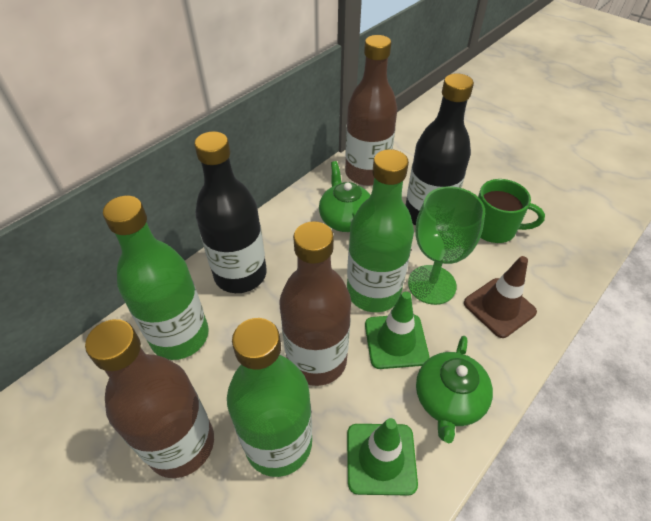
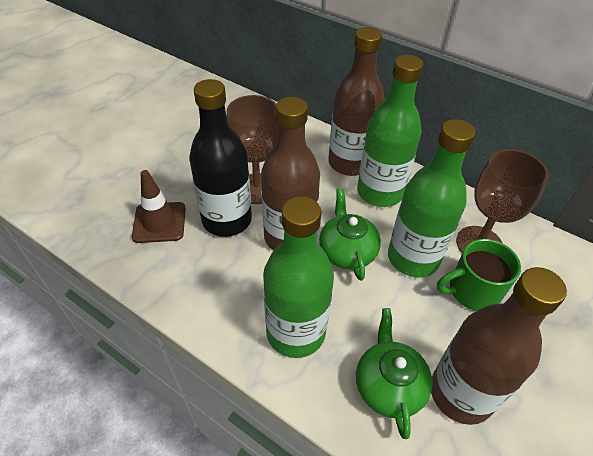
black bottle: [194,131,267,293] [406,73,474,226] = 2 -> [189,79,252,237] = 1
brown goblet: none = 0 -> [226,95,278,204] [456,149,548,253] = 2
green goblet: [408,186,485,305] = 1 -> none = 0
green traffic cone: [347,418,418,496] [365,291,429,369] = 2 -> none = 0

